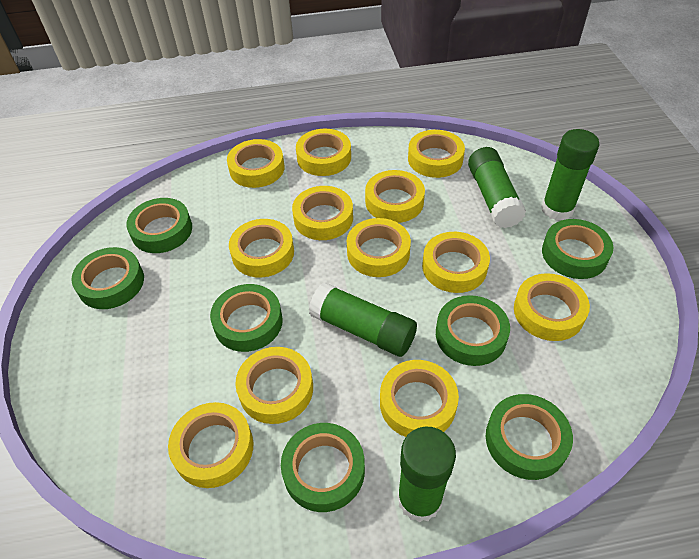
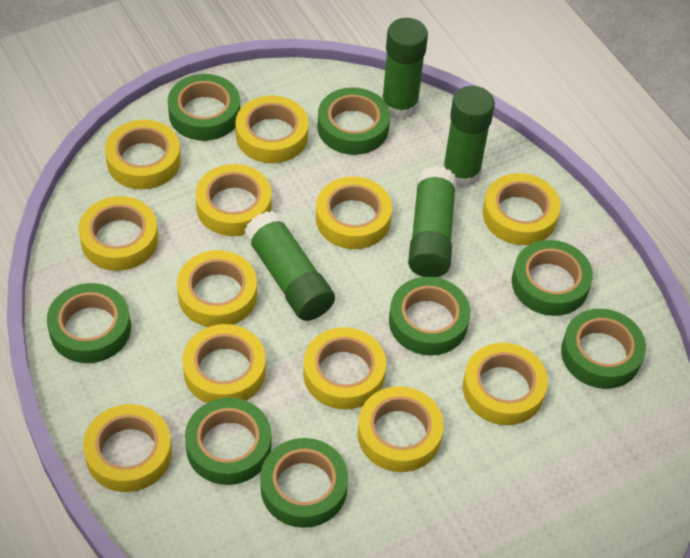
green tape: [71,247,144,309] [126,198,192,253] [210,284,283,352] [281,423,365,512] [436,295,510,366] [486,394,573,480] [542,219,613,279] = 7 -> [47,283,131,363] [168,74,240,141] [185,398,271,485] [260,438,348,528] [317,87,390,155] [389,277,470,355] [512,240,593,316] [561,309,646,389] = 8

